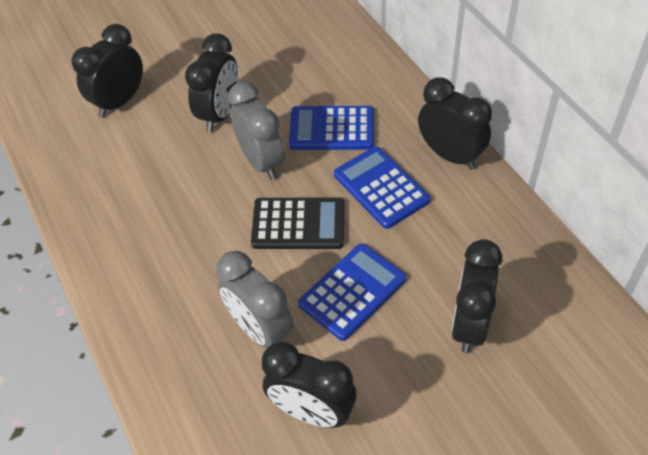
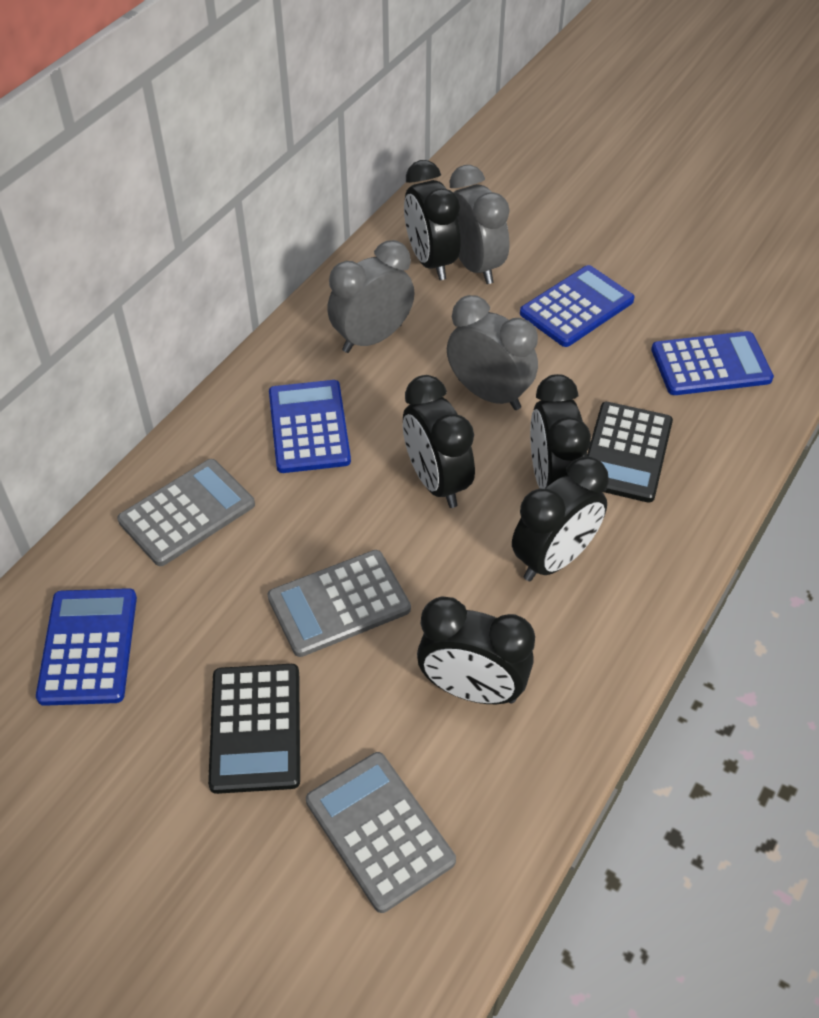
black calculator: [251,197,344,249] = 1 -> [208,664,300,794] [587,402,673,503] = 2
blue calculator: [289,106,374,150] [298,243,406,341] [334,146,431,229] = 3 -> [36,588,137,706] [269,380,351,473] [520,265,635,347] [651,331,774,395] = 4
grey calculator: none = 0 -> [117,459,255,566] [267,550,411,657] [306,752,456,913] = 3
grey clock: [216,251,294,348] [228,81,285,180] = 2 -> [327,240,414,353] [447,295,538,410] [450,165,510,284] = 3

